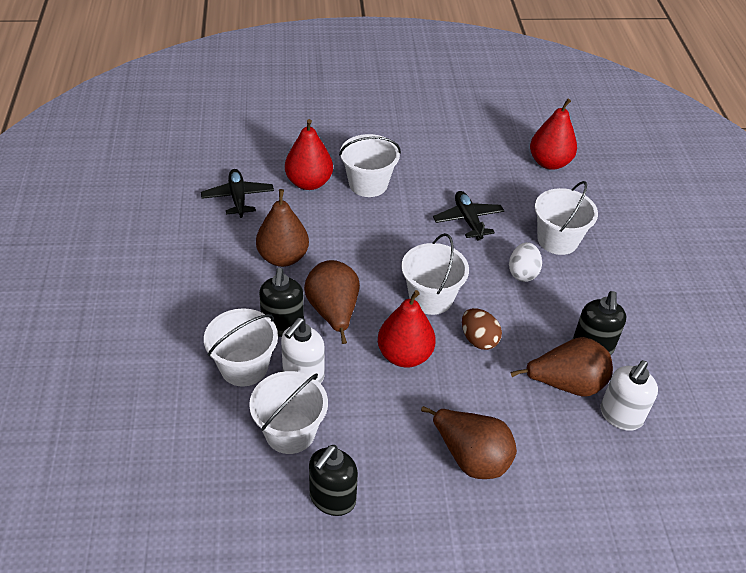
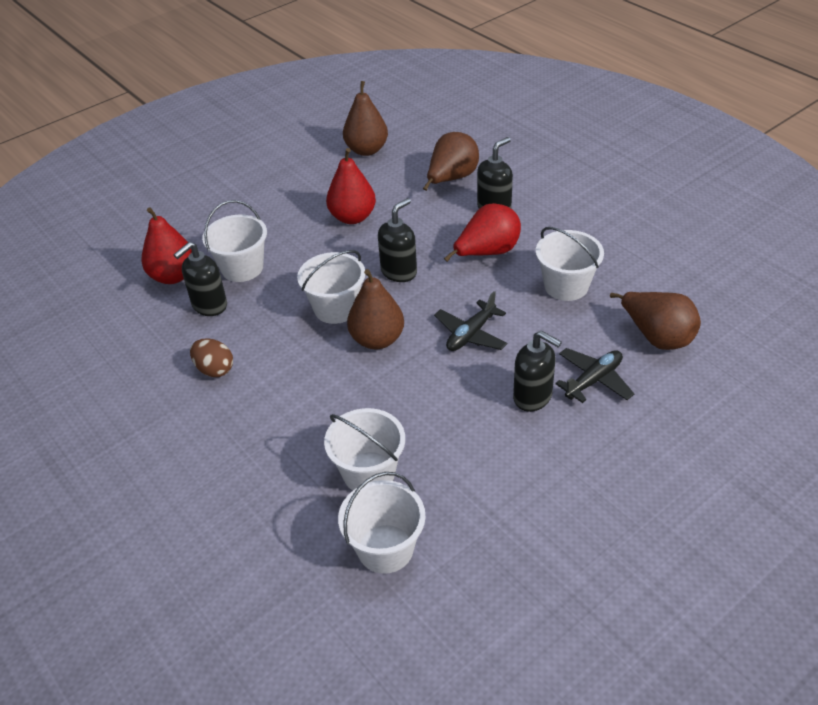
black soap dispenser: [259,268,304,337] [309,445,358,516] [573,291,626,355] = 3 -> [174,242,227,316] [378,198,417,282] [477,137,513,209] [513,331,562,412] = 4
white egg: [509,242,542,282] = 1 -> none = 0
white soap dispenser: [281,318,325,384] [600,360,658,431] = 2 -> none = 0

